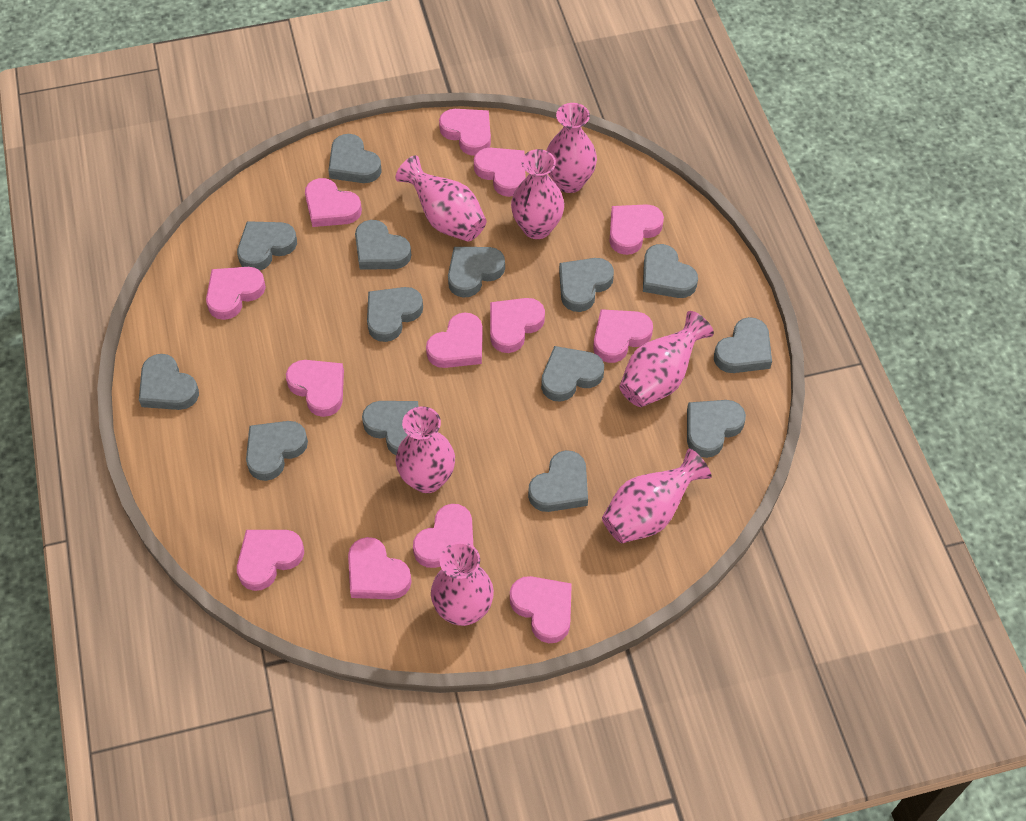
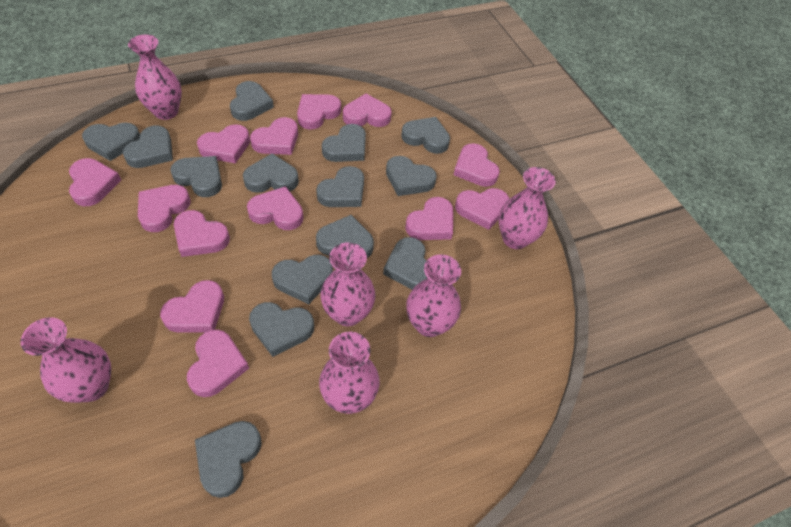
pink vase: [395,155,487,242] [396,406,455,493] [431,542,494,626] [511,149,564,239] [546,103,597,193] [602,449,712,543] [619,311,714,407] = 7 -> [20,317,111,403] [128,35,182,120] [319,332,380,414] [321,242,376,326] [406,254,461,337] [498,167,556,249] = 6

